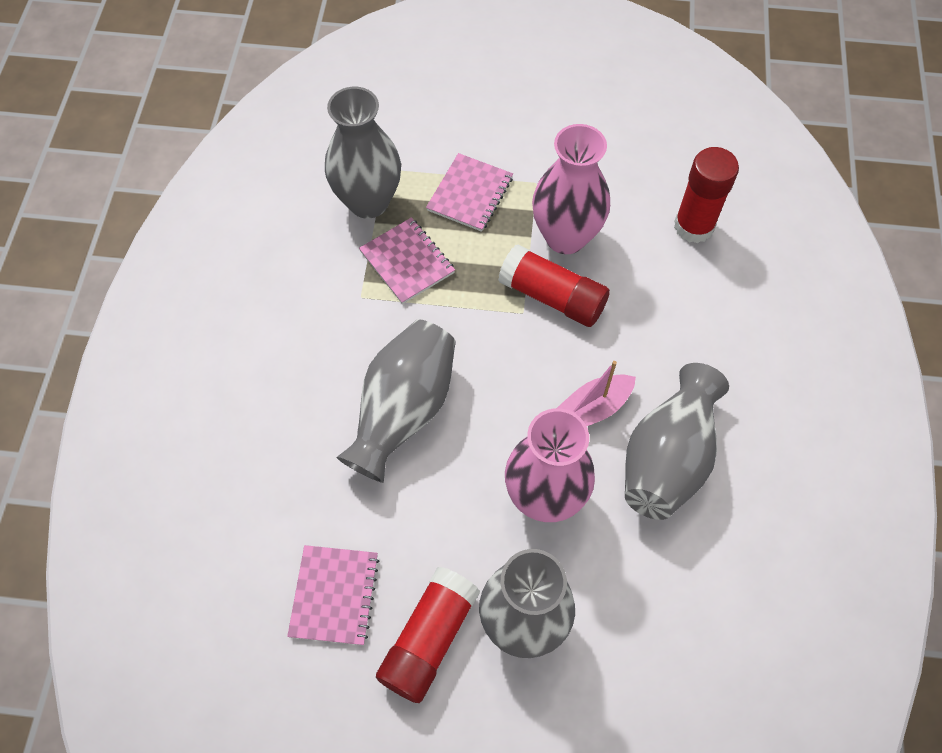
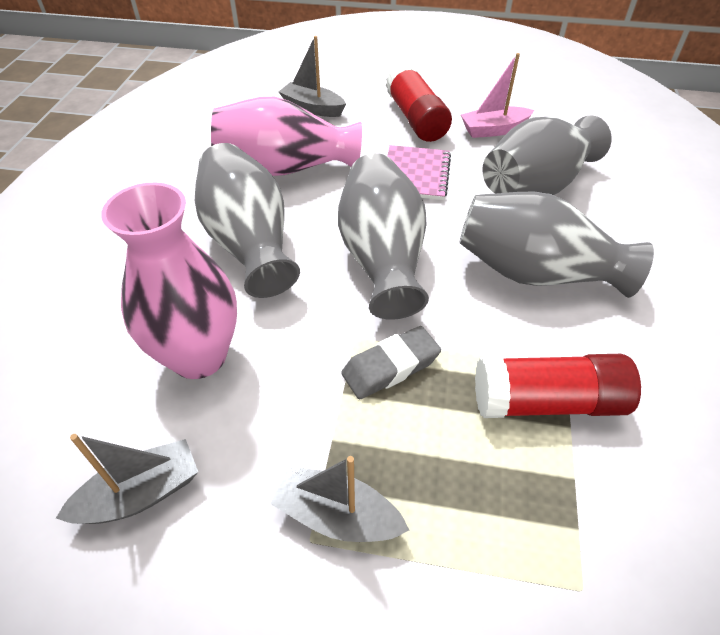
grey boat: none = 0 -> [56,434,198,524] [270,456,409,542] [279,36,346,117] = 3
grey eraser: none = 0 -> [341,326,441,399] = 1
pink notebook: [287,545,379,645] [359,218,455,304] [426,153,513,232] = 3 -> [387,145,451,200] = 1
red glue stick: [376,567,480,703] [498,244,610,327] [674,147,739,243] = 3 -> [386,64,452,142] [475,354,641,418] = 2

